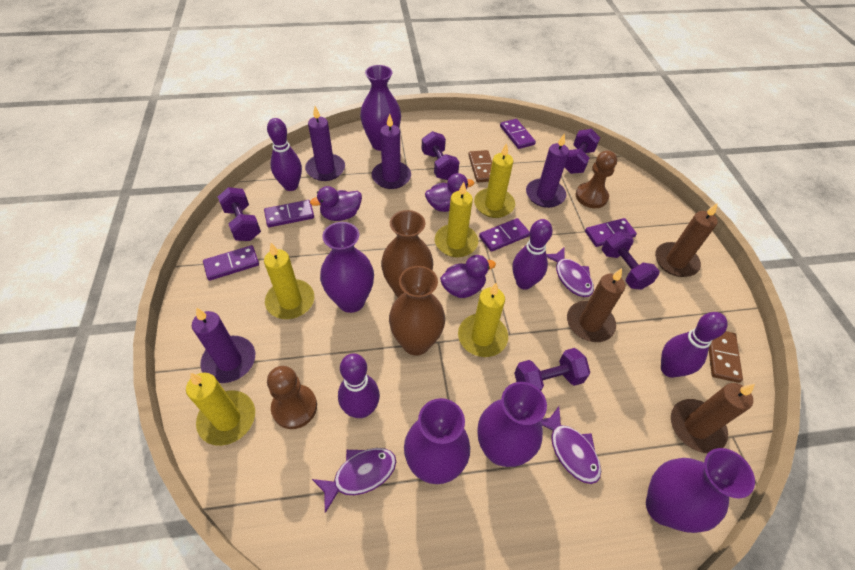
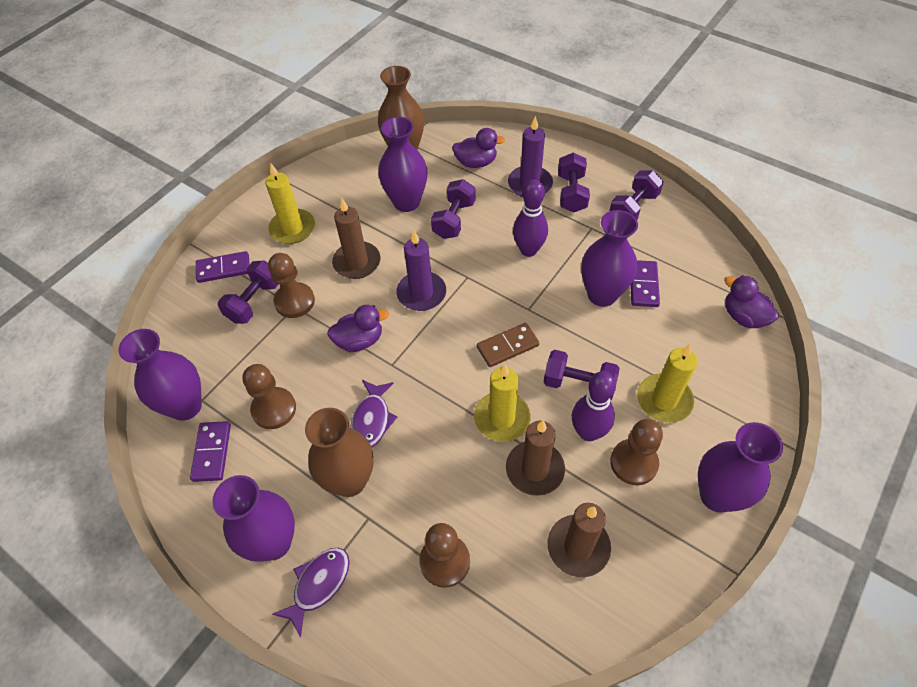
brown domino: [468,150,492,182] [709,331,743,383] = 2 -> [477,323,539,367] = 1
brown pawn: [267,366,317,429] [576,151,617,208] = 2 -> [243,364,296,429] [268,253,315,318] [419,523,470,588] [610,419,663,485] = 4
purple bowling pin: [267,118,302,191] [338,353,380,418] [512,219,553,290] [661,312,727,378] = 4 -> [513,179,548,257] [572,371,616,441] = 2
purple candle: [192,307,255,383] [305,106,345,181] [371,114,411,189] [526,133,569,208] = 4 -> [396,231,446,311] [508,116,553,197] = 2
purple domino: [203,245,259,281] [264,200,314,227] [479,218,530,252] [500,119,536,149] [585,218,637,247] = 5 -> [190,421,231,482] [196,251,250,283] [630,260,660,307] = 3
purple fish: [312,448,396,513] [541,406,601,484] [546,247,594,297] = 3 -> [272,548,350,637] [350,380,397,448] = 2
yellow candle: [186,373,255,446] [264,243,314,319] [435,182,478,258] [458,283,508,357] [474,143,515,218] = 5 -> [265,164,315,244] [474,364,531,442] [637,344,698,423] = 3

